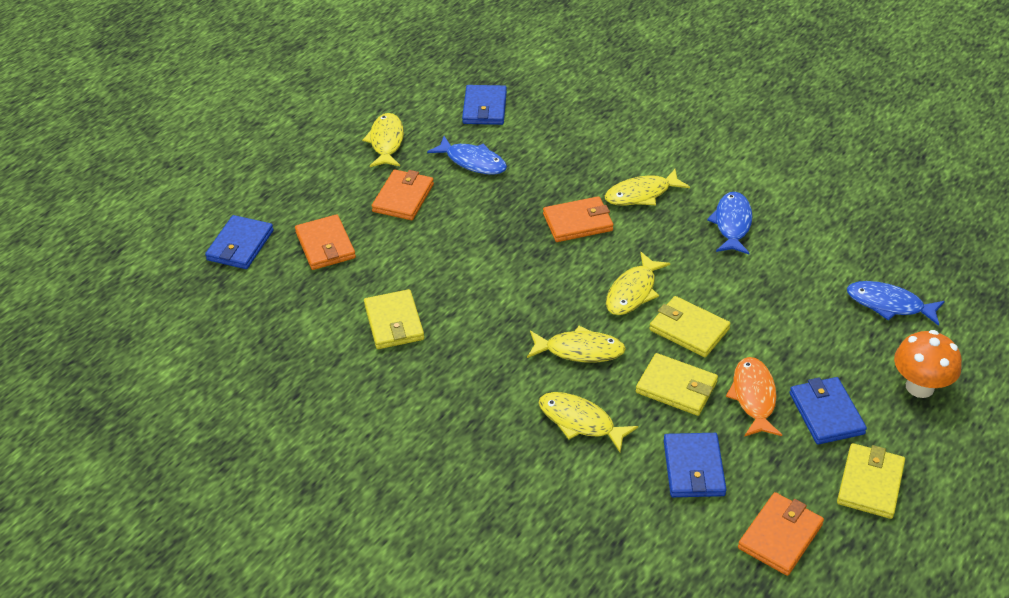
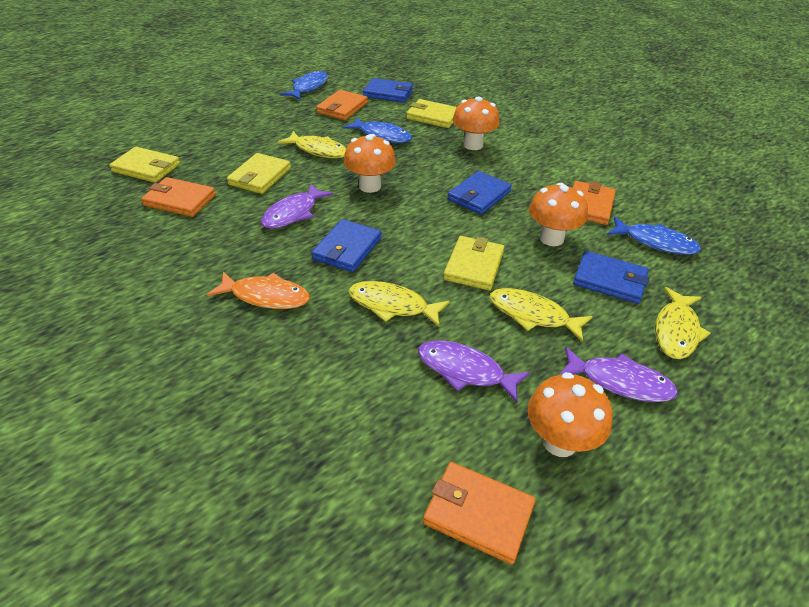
orange mushroom: [894,330,962,398] = 1 -> [343,134,396,193] [452,96,500,150] [528,372,613,457] [529,183,588,246] = 4
purple fish: none = 0 -> [261,183,334,229] [418,340,530,403] [559,347,678,402] = 3
yellow fish: [362,113,404,167] [527,326,626,362] [538,392,638,452] [605,169,690,206] [606,252,670,315] = 5 -> [278,131,346,158] [349,281,450,327] [490,288,593,342] [655,287,711,359] = 4

